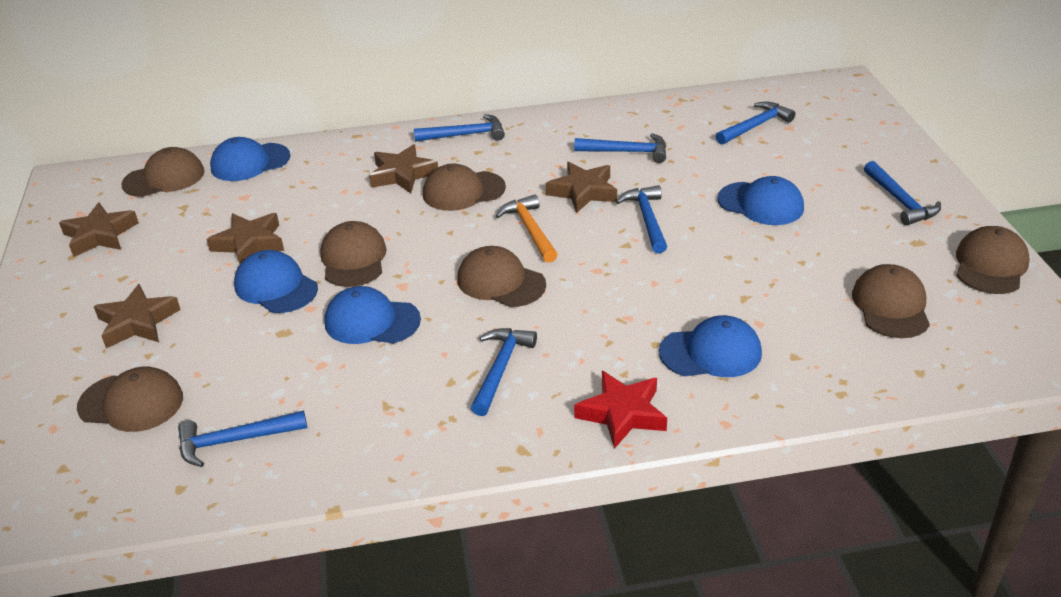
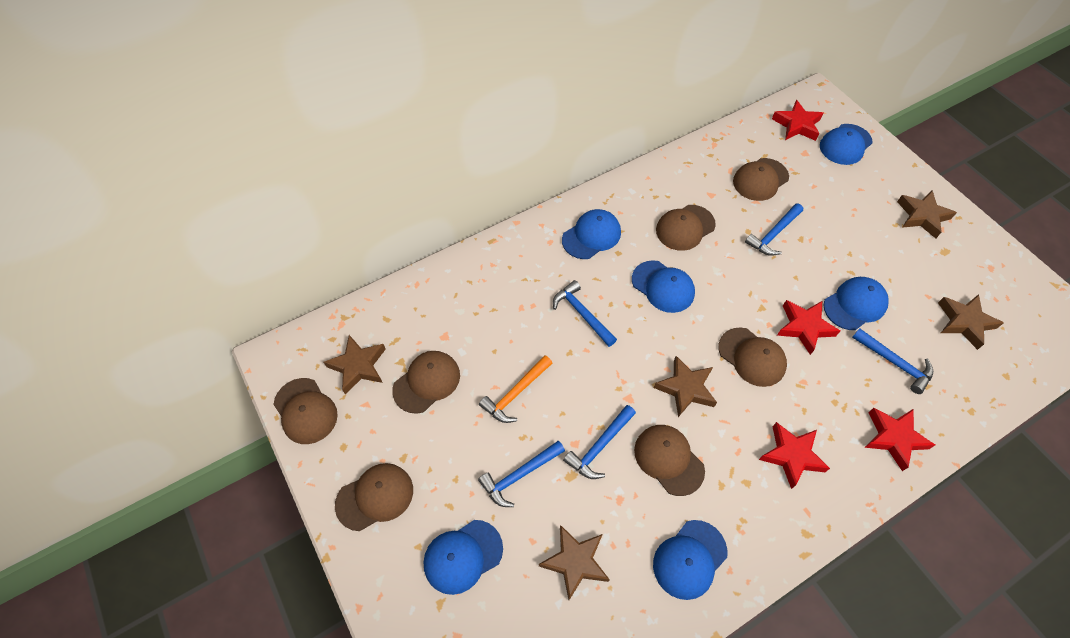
blue cap: [210,137,290,181] [234,250,318,313] [324,286,421,344] [659,315,762,377] [718,176,804,225] = 5 -> [424,520,503,595] [562,209,621,259] [632,260,695,313] [653,520,727,600] [820,124,873,165] [824,277,889,330] = 6
blue hammer: [178,411,307,467] [414,114,505,142] [471,328,537,416] [574,133,666,163] [616,185,667,253] [716,102,796,145] [864,161,941,226] = 7 -> [478,440,565,507] [553,280,617,347] [563,405,636,479] [745,203,803,256] [852,328,933,394] = 5
red star: [574,371,667,449] = 1 -> [759,422,830,489] [772,100,823,141] [777,300,840,355] [864,408,935,471] = 4

